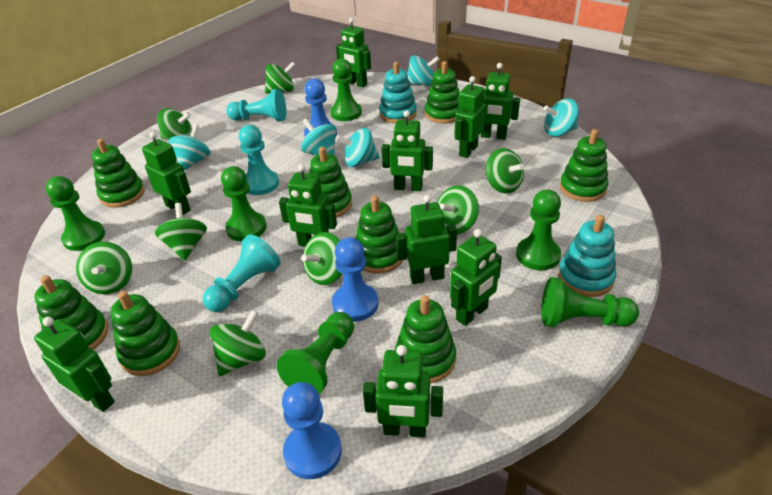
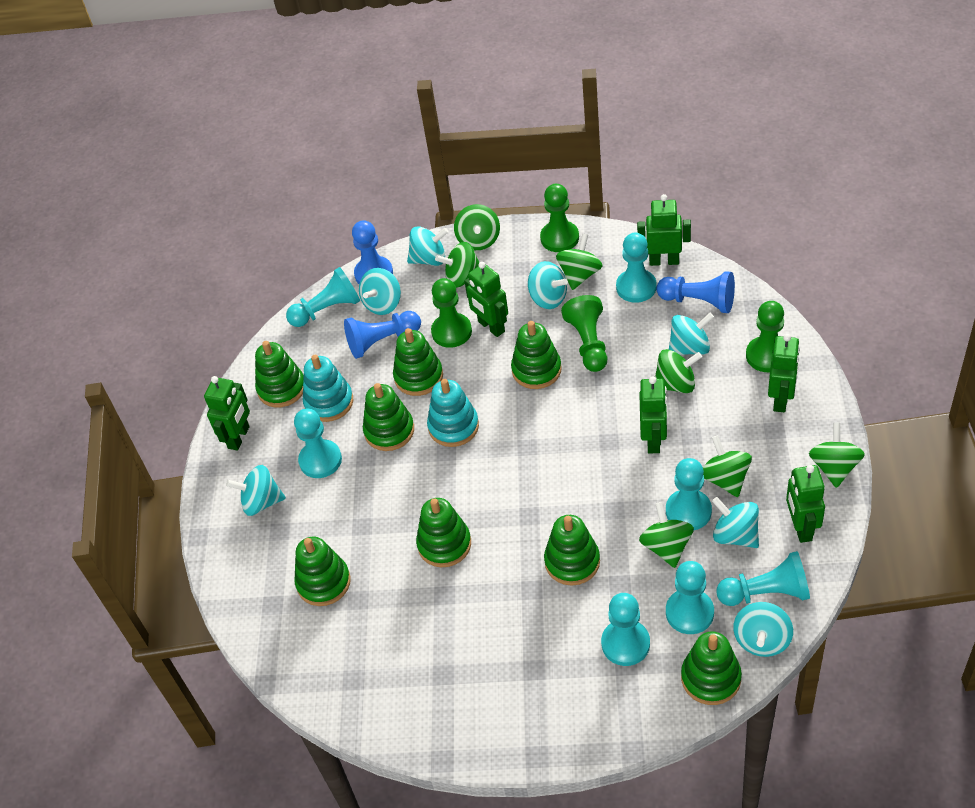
green pawn: [46,176,105,251] [221,166,267,241] [276,312,354,394] [330,59,362,121] [516,189,561,270] [541,277,639,327] = 6 -> [431,278,472,348] [540,184,579,252] [561,295,607,372] [746,301,784,372] = 4
green robot: [34,316,115,412] [142,132,191,215] [279,164,337,247] [336,18,371,87] [363,345,443,438] [381,111,433,191] [396,195,457,284] [450,229,502,326] [454,76,486,158] [481,63,520,140] = 10 -> [204,376,250,450] [464,262,508,337] [637,194,691,266] [639,376,668,453] [768,334,800,412] [786,465,825,543] = 6
green spinning top: [76,242,132,294] [155,203,207,261] [157,108,192,140] [210,310,266,376] [265,62,295,94] [301,232,342,285] [437,186,479,234] [486,148,524,193] = 8 -> [435,242,480,288] [454,204,500,250] [556,233,602,290] [639,502,694,568] [655,349,702,393] [703,435,752,497] [809,423,865,488] = 7
turquoise pawn: [203,235,280,312] [226,89,287,122] [239,125,279,195] = 3 -> [286,267,360,327] [294,409,342,478] [601,593,650,666] [616,233,656,303] [666,458,712,530] [666,561,714,634] [716,551,810,606] = 7
turquoise spinning top: [169,124,210,171] [301,118,336,155] [336,128,380,167] [407,55,440,86] [544,99,579,137] = 5 -> [226,465,286,516] [359,268,401,315] [407,226,449,266] [528,261,568,309] [669,313,714,355] [712,497,759,548] [733,602,793,657] = 7

